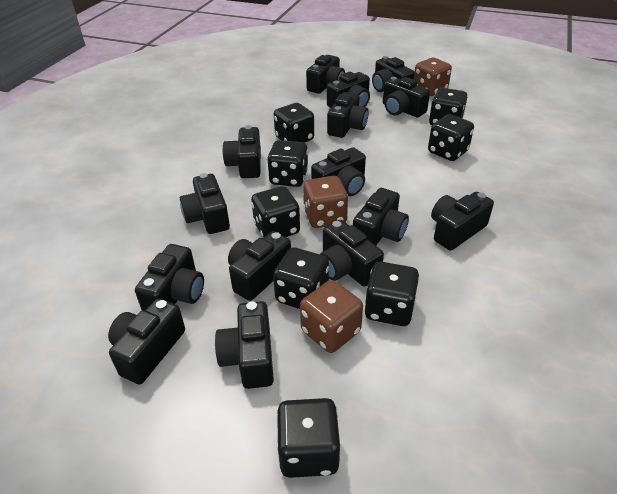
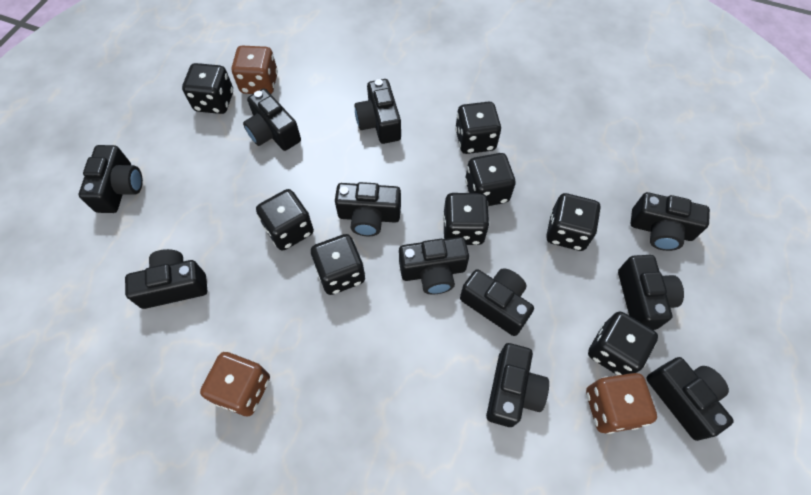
black camera: [108,298,185,384] [135,244,204,310] [180,173,230,234] [215,301,274,389] [223,125,261,178] [228,231,291,301] [306,55,345,94] [311,147,366,196] [320,220,384,287] [327,72,370,108] [327,92,368,138] [353,188,409,245] [372,56,415,92] [383,77,430,117] [431,192,494,251] = 15 -> [79,145,143,213] [125,249,207,309] [243,88,301,151] [335,182,401,236] [354,79,401,144] [399,237,469,294] [460,268,534,336] [486,343,549,427] [618,255,684,330] [630,192,710,251] [646,357,734,441] = 11

